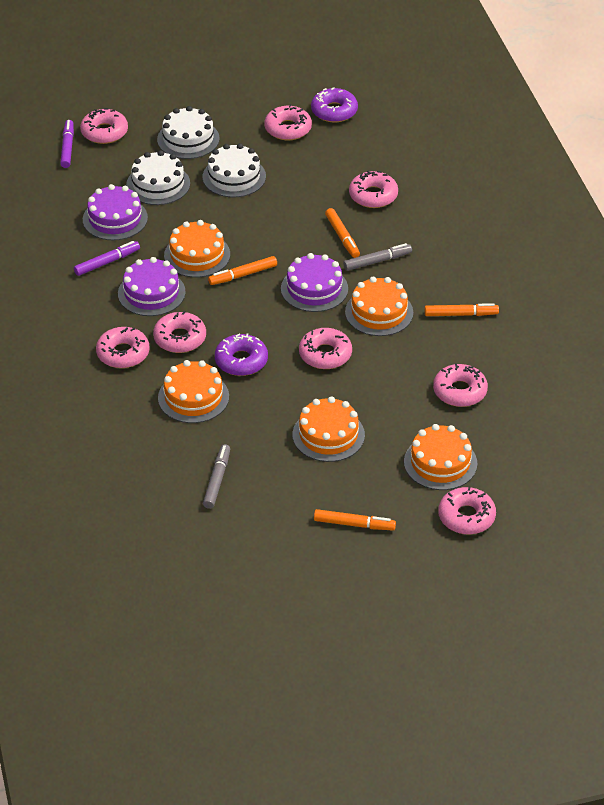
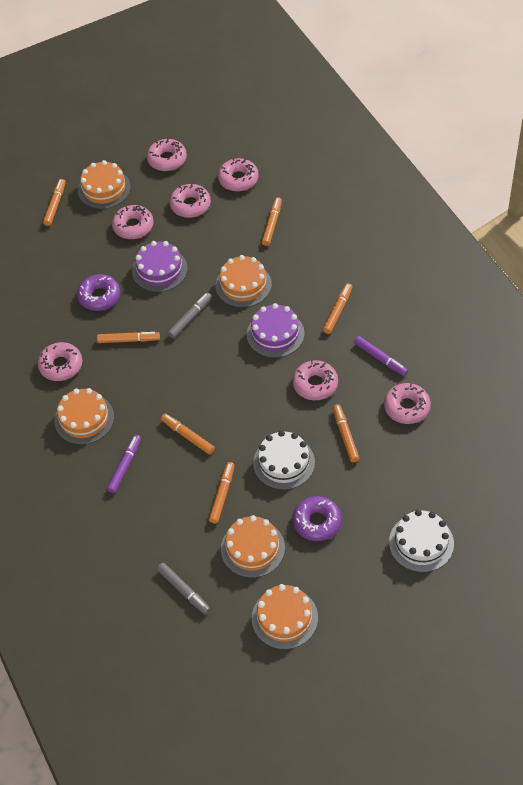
orange marker: [208,256,277,285] [314,509,396,530] [325,208,360,258] [425,303,499,316] = 4 -> [43,179,66,226] [97,332,160,343] [161,414,215,454] [209,462,235,524] [262,197,282,246] [323,283,352,334] [333,404,359,462] = 7
pink donut: [80,108,128,144] [96,327,150,368] [153,311,206,353] [264,104,312,140] [299,328,352,369] [349,170,398,208] [433,363,488,407] [438,486,496,534] = 8 -> [38,342,82,381] [112,205,154,239] [147,138,187,171] [170,183,211,218] [218,158,259,191] [293,360,338,400] [384,383,431,424] = 7
purple cake: [83,184,148,240] [118,257,186,316] [281,253,348,312] = 3 -> [132,241,188,292] [247,303,305,358] = 2
white cake: [126,150,190,205] [157,106,219,159] [203,143,266,197] = 3 -> [253,430,315,490] [389,510,454,572] = 2

